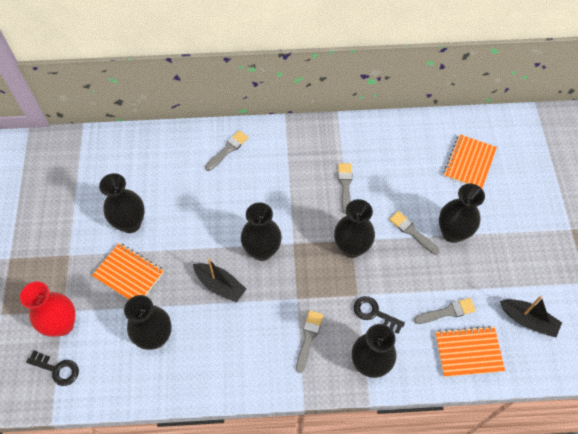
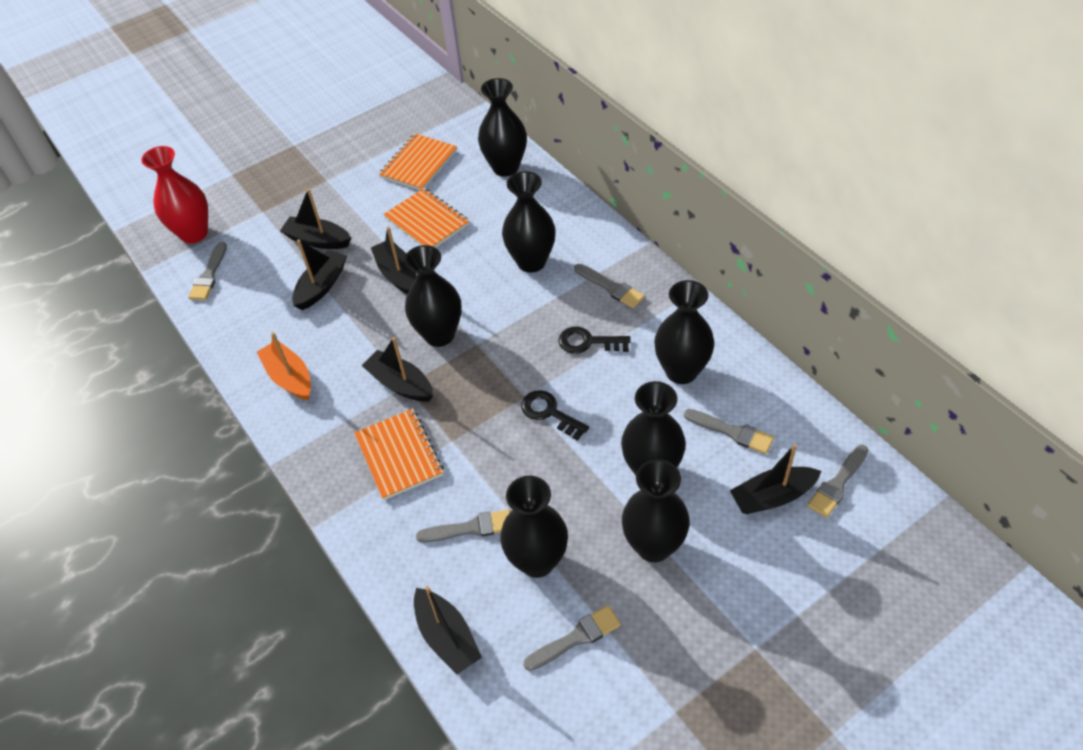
black boat: [193,258,246,303] [500,296,562,337] = 2 -> [280,189,351,249] [292,239,347,310] [361,337,433,401] [371,226,416,294] [414,586,482,674] [730,444,821,514] = 6
black vase: [99,173,145,233] [124,295,172,350] [241,202,282,261] [334,199,375,258] [352,324,396,378] [439,183,485,243] = 6 -> [404,245,462,347] [478,78,527,177] [500,476,568,578] [502,171,556,272] [621,381,686,475] [622,459,690,562] [654,280,715,384] = 7
grey brush: [205,130,248,171] [296,310,323,373] [338,163,353,214] [389,211,440,255] [414,298,476,324] = 5 -> [188,242,227,300] [416,509,510,543] [523,605,621,671] [574,264,645,308] [684,409,774,454] [807,445,868,518] = 6
orange boat: none = 0 -> [257,332,311,400] = 1

